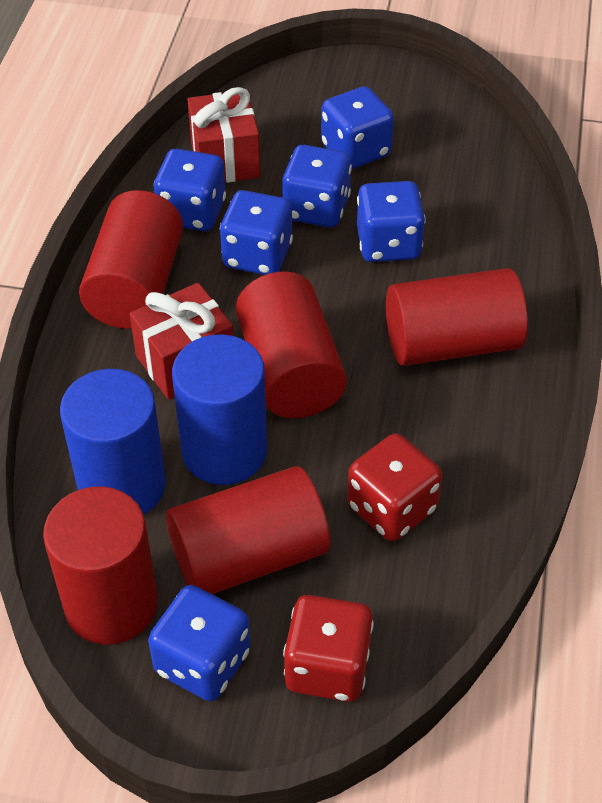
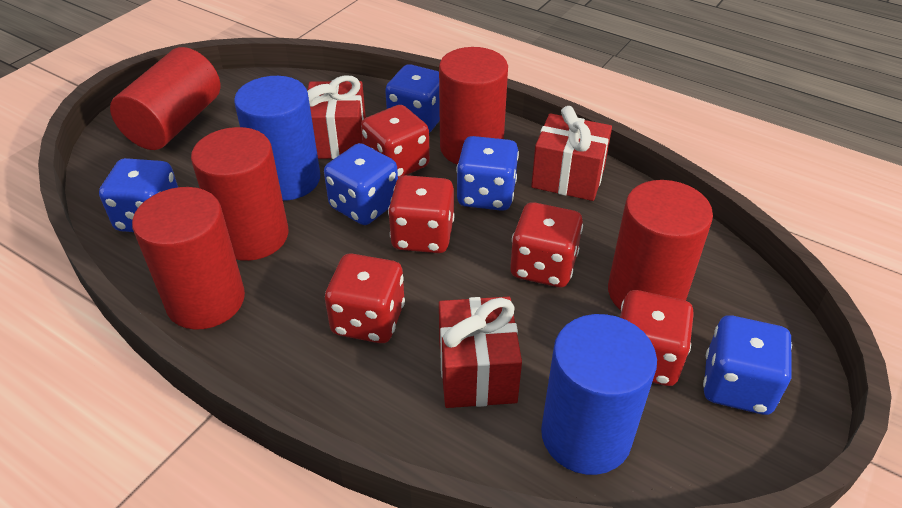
blue dice: [148,585,251,701] [154,149,226,231] [220,190,293,275] [282,145,352,228] [321,86,394,169] [357,181,426,262] = 6 -> [99,158,178,232] [324,143,398,225] [385,64,440,133] [456,136,519,211] [703,315,792,415] = 5
red dice: [283,595,374,702] [347,433,442,541] = 2 -> [325,254,405,343] [361,105,430,178] [388,175,454,253] [510,202,583,287] [620,290,694,386] = 5
red gift: [130,283,233,399] [187,87,260,183] = 2 -> [307,76,366,159] [439,297,522,408] [531,106,612,201] = 3

